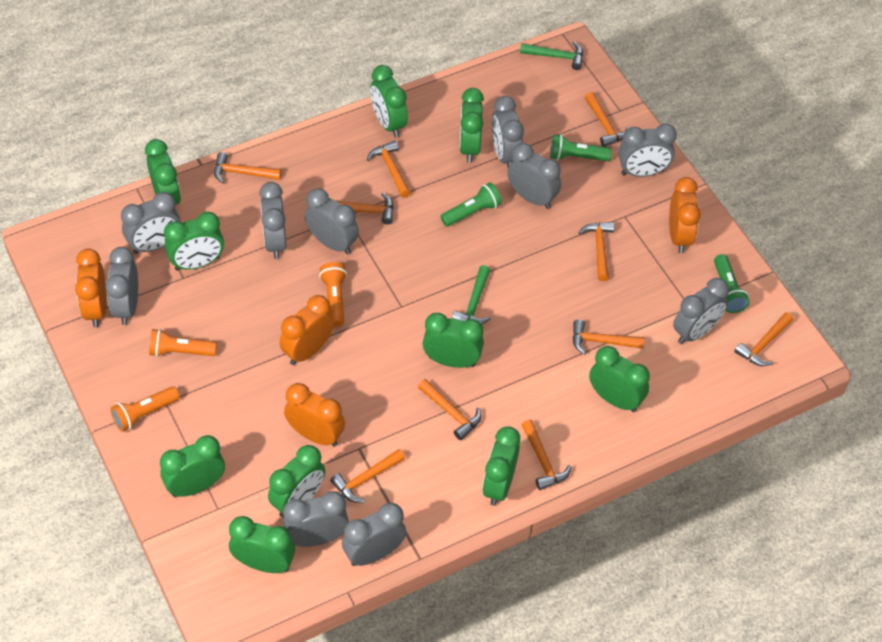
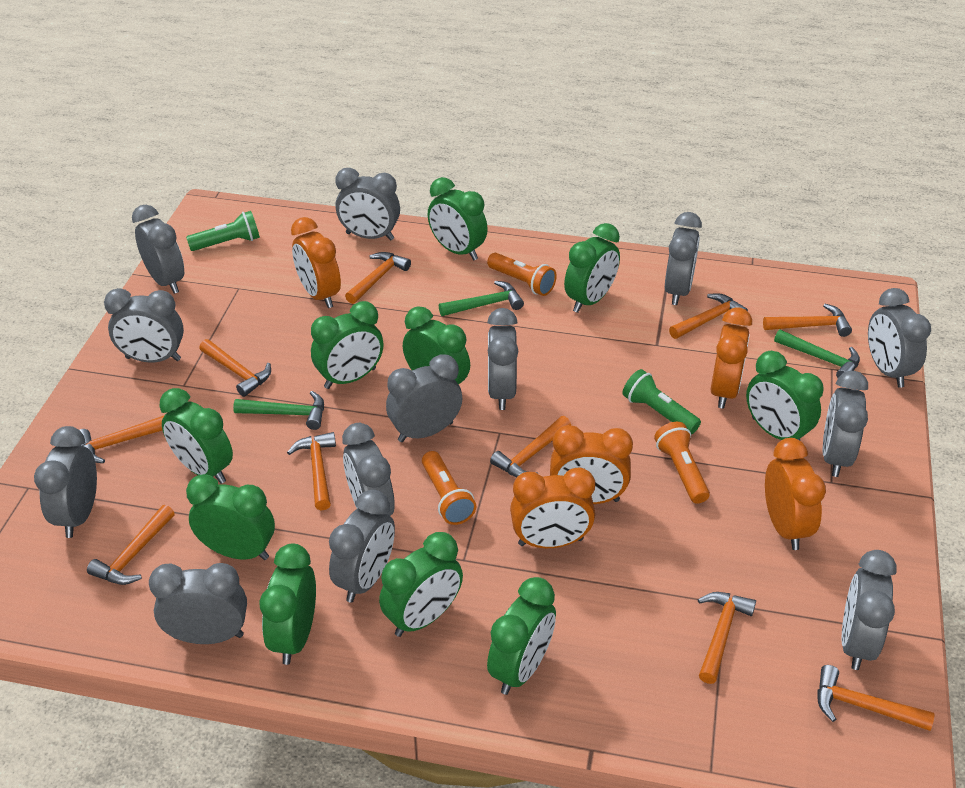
green flashlight: [440,182,502,227] [550,134,612,161] [714,254,750,313] = 3 -> [186,211,260,251] [623,369,701,434] = 2
green hammer: [452,265,491,324] [520,42,583,70] = 2 -> [233,391,324,430] [439,281,524,316] [774,329,860,378] = 3
grey clock: [105,247,138,325] [121,192,181,254] [259,182,287,259] [283,491,349,547] [305,188,359,255] [342,503,406,566] [492,96,524,167] [507,143,561,209] [618,124,677,177] [673,278,729,344] = 10 -> [34,426,97,538] [104,288,184,363] [132,205,184,294] [149,563,247,644] [329,490,395,603] [335,168,400,241] [342,423,395,516] [386,354,462,442] [487,308,518,410] [665,212,702,305] [823,371,868,477] [841,550,896,670] [868,288,931,388] = 13
orange clock: [75,249,107,327] [280,295,334,365] [284,383,345,447] [669,177,701,253] = 4 -> [291,217,341,308] [510,467,595,548] [550,425,633,504] [710,308,752,409] [765,438,826,550] = 5

